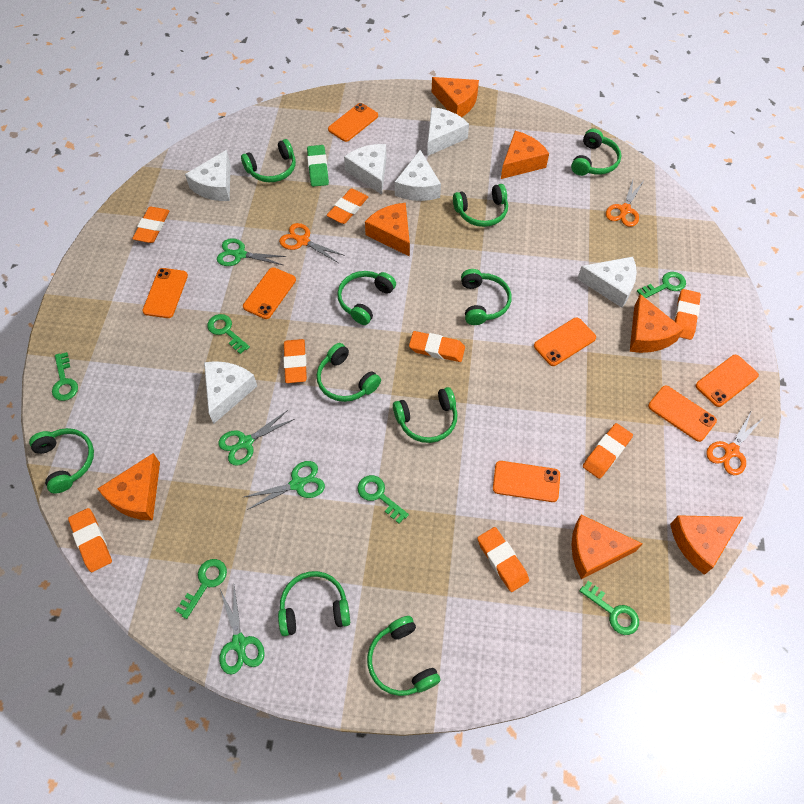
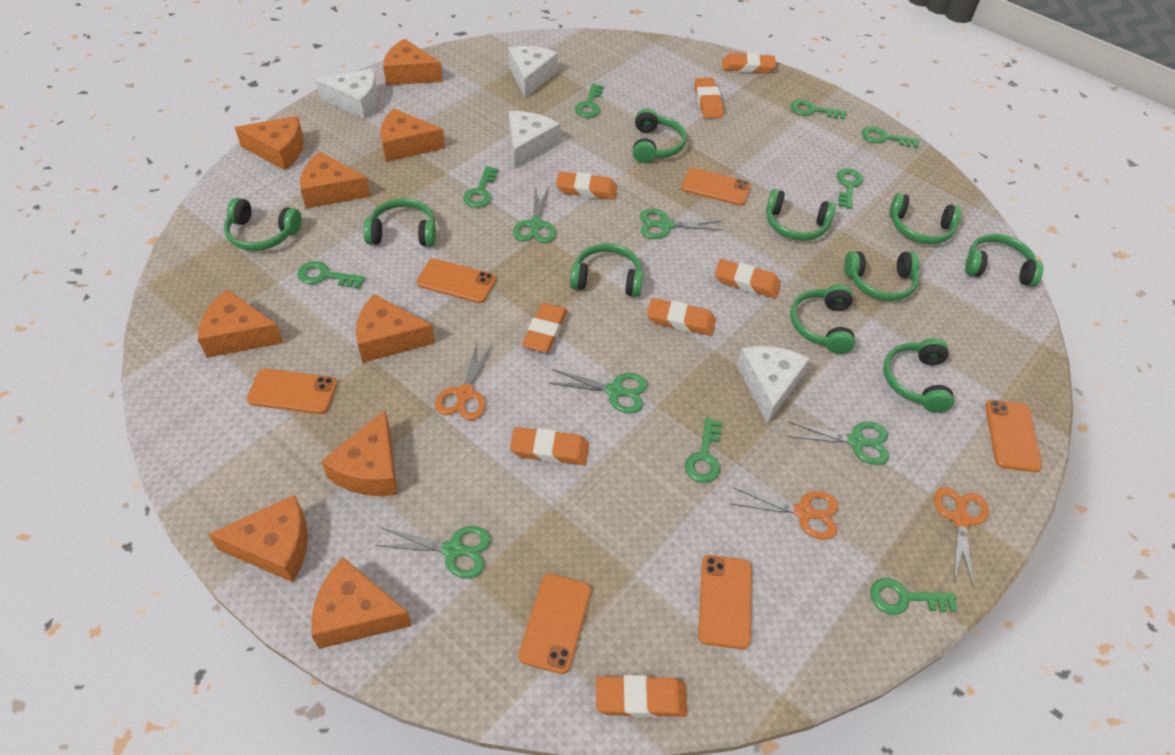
green eraser: [307,145,329,187] = 1 -> none = 0
green key: [52,352,78,401] [175,559,227,619] [207,314,250,354] [358,475,409,524] [579,581,639,635] [637,272,686,298] = 6 -> [297,261,365,288] [463,166,498,208] [575,83,603,118] [685,417,722,483] [791,99,846,119] [837,168,863,209] [862,126,919,148] [870,578,957,615] = 8
green scissors: [217,238,287,266] [218,410,295,466] [219,586,265,674] [244,461,325,510] = 4 -> [375,526,491,578] [513,186,556,243] [549,369,648,413] [640,209,723,239] [787,421,889,465] = 5
orange cheese: [97,453,160,521] [365,203,410,257] [432,77,479,117] [501,131,549,179] [571,515,643,579] [630,294,684,353] [670,515,743,575] = 7 -> [198,289,284,358] [208,495,308,582] [235,116,304,171] [300,152,371,209] [311,557,412,649] [321,410,398,496] [356,294,435,363] [381,108,445,162] [383,39,443,85] = 9
orange phone: [142,268,188,318] [243,267,296,319] [328,103,378,142] [493,461,560,502] [534,318,596,366] [648,385,717,442] [696,355,759,407] = 7 -> [246,369,337,414] [416,258,496,303] [519,574,591,674] [681,168,751,206] [698,555,752,649] [985,400,1042,472] = 6
white cheese: [185,150,231,201] [204,361,257,424] [344,144,386,195] [395,150,441,201] [427,107,469,156] [577,257,637,308] = 6 -> [315,68,378,119] [508,46,558,98] [509,111,560,168] [737,346,810,424] = 4

